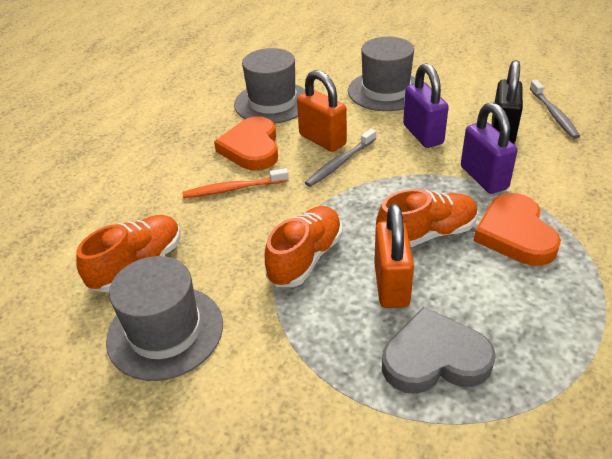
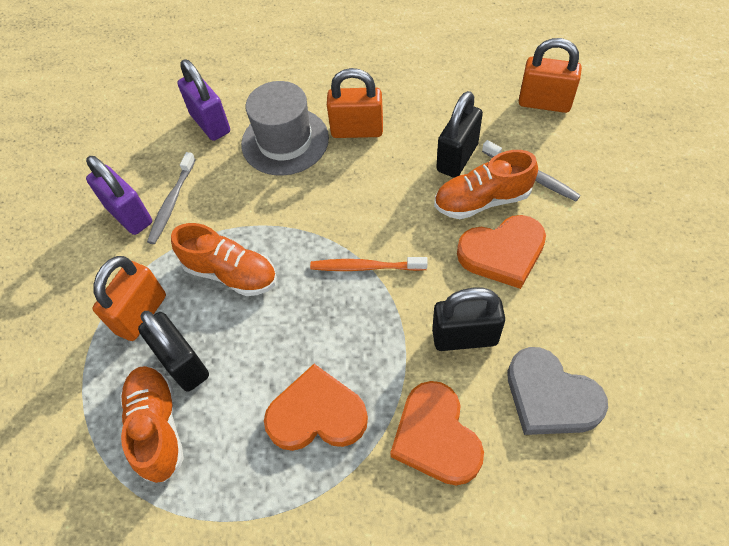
black padlock: [492,60,523,144] = 1 -> [138,311,209,392] [432,288,505,351] [436,91,483,178] = 3
grey hat: [106,256,223,381] [234,48,305,124] [348,37,415,111] = 3 -> [241,81,329,176] = 1
orange heart: [214,116,278,171] [473,193,561,266] = 2 -> [264,364,368,451] [390,381,484,485] [457,215,546,289] = 3
orange padlock: [297,70,347,152] [374,203,414,308] = 2 -> [93,256,166,341] [327,68,383,138] [519,38,582,113] = 3

